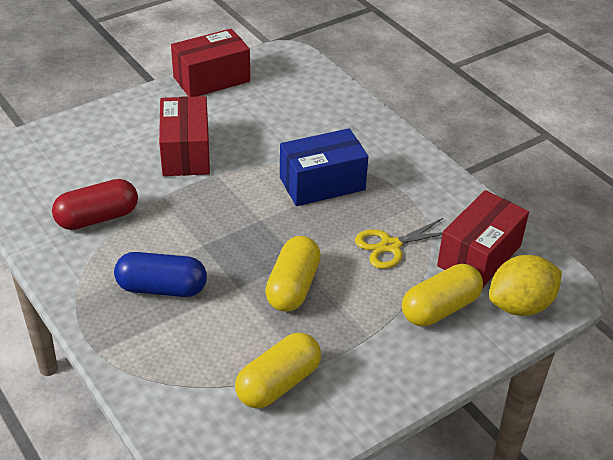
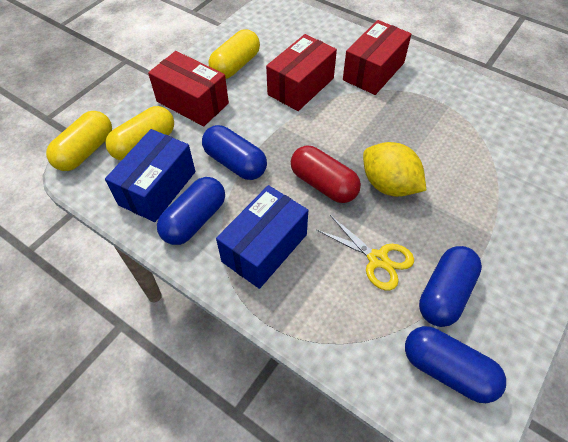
blue box: [280,128,368,206] = 1 -> [105,129,196,222] [216,185,308,289] = 2
blue capsule: [114,252,207,297] = 1 -> [157,177,225,245] [202,125,267,180] [405,326,506,403] [419,246,482,327] = 4

